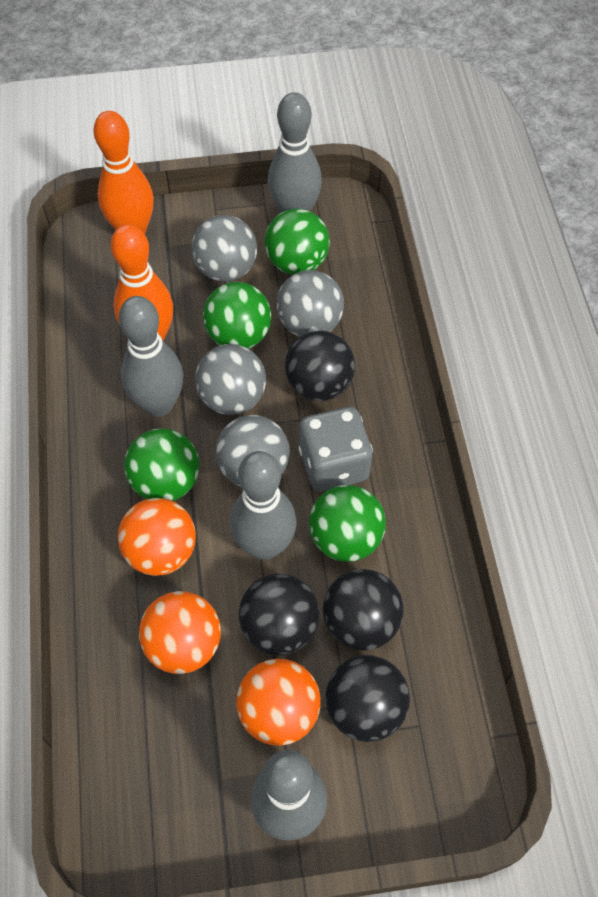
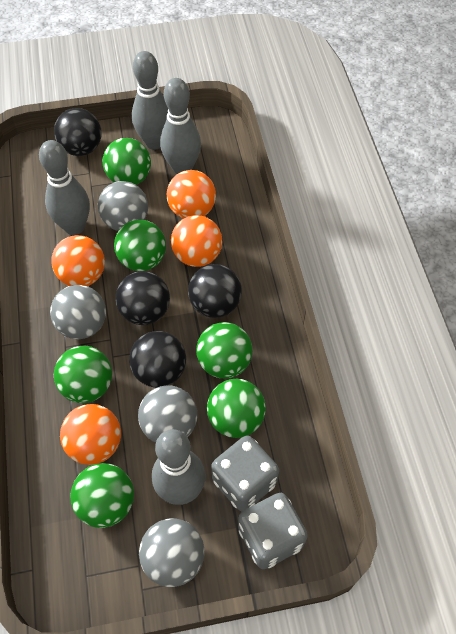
green ball: [124,428,200,501] [203,282,271,349] [264,209,330,275] [309,485,386,562] = 4 -> [54,346,112,403] [70,463,134,528] [102,138,151,185] [114,219,166,271] [196,322,253,379] [207,379,266,438] = 6
grey dice: [299,407,373,492] = 1 -> [211,435,279,511] [238,493,308,569] = 2
orange ball: [118,498,196,576] [139,591,221,674] [236,659,321,746] = 3 -> [51,235,105,286] [60,404,121,465] [167,170,216,219] [171,215,222,267] = 4
orange bowling pin: [93,111,154,234] [111,224,173,341] = 2 -> none = 0

